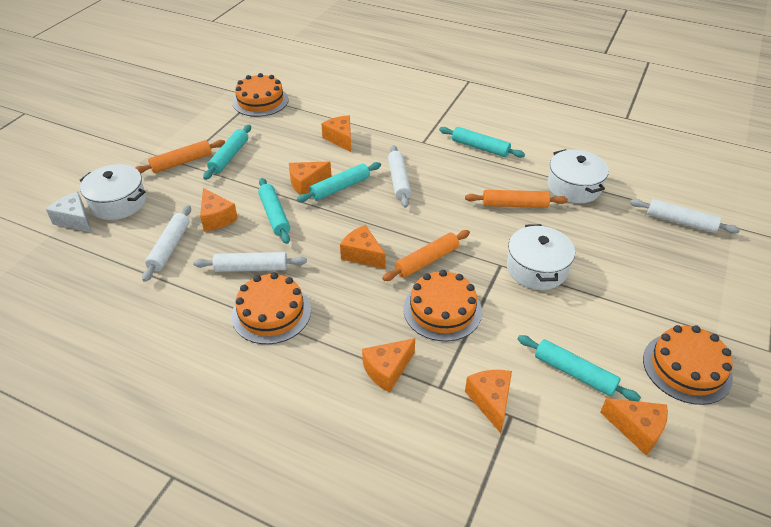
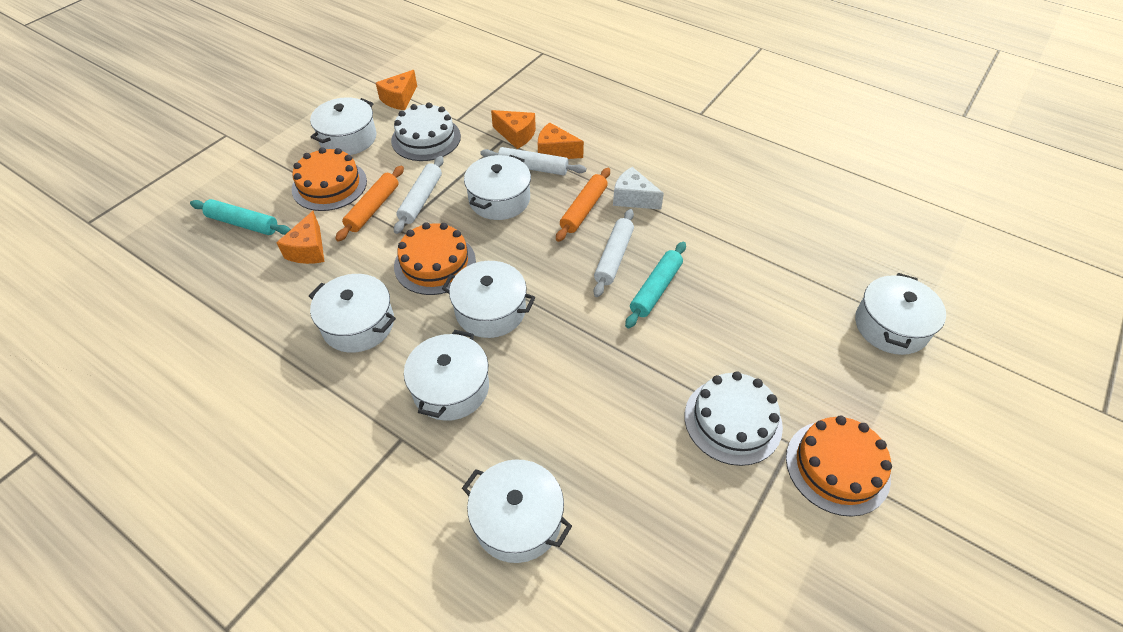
orange cake: [232,272,311,344] [233,73,289,117] [404,270,482,341] [643,325,733,405] = 4 -> [292,147,367,211] [394,222,476,295] [786,416,892,517] = 3
orange cheese: [200,188,238,231] [289,162,332,195] [321,115,351,152] [340,225,386,269] [362,338,415,393] [465,370,512,433] [600,398,668,455] = 7 -> [276,211,325,264] [376,70,417,110] [491,110,536,149] [538,122,584,159] = 4
orange rolling pin: [136,140,225,174] [382,230,470,281] [465,190,568,208] = 3 -> [335,166,404,242] [556,168,610,242] = 2
turquoise rolling pin: [203,125,251,180] [258,178,290,244] [297,162,381,202] [439,127,525,158] [518,335,641,401] = 5 -> [190,199,291,235] [625,242,686,328] = 2
white cake: none = 0 -> [391,103,461,161] [685,371,783,466] = 2
white pot: [79,164,146,220] [507,224,575,290] [547,149,609,203] = 3 -> [309,274,396,353] [310,97,376,155] [404,330,489,421] [442,261,535,338] [462,459,572,563] [464,155,531,220] [855,273,946,355] = 7
white rolling pin: [142,205,191,282] [193,252,307,272] [388,145,411,208] [630,199,740,233] = 4 -> [394,156,444,234] [480,147,587,175] [593,209,634,297] = 3

